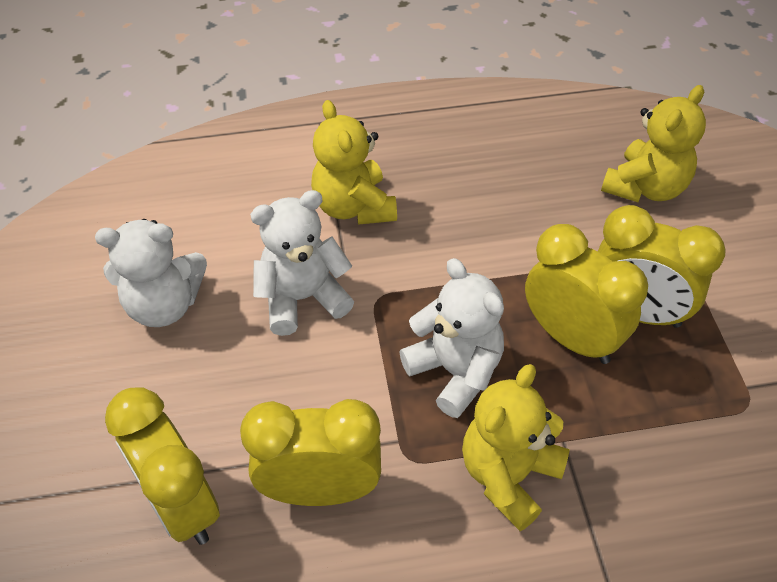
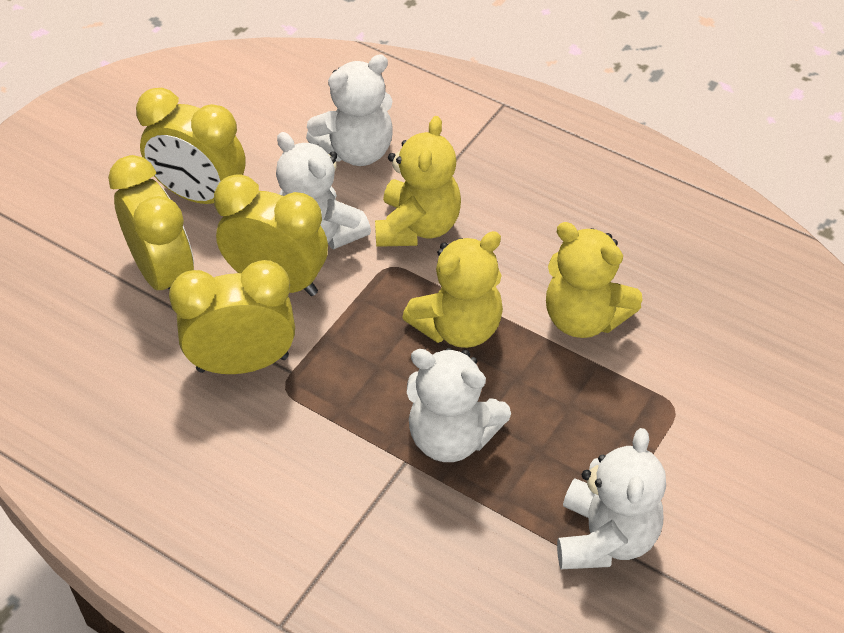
white teddy bear: [95,219,207,327] [250,190,354,336] [400,258,504,418] = 3 -> [276,132,371,249] [306,54,393,166] [406,348,511,462] [557,428,666,569] = 4

